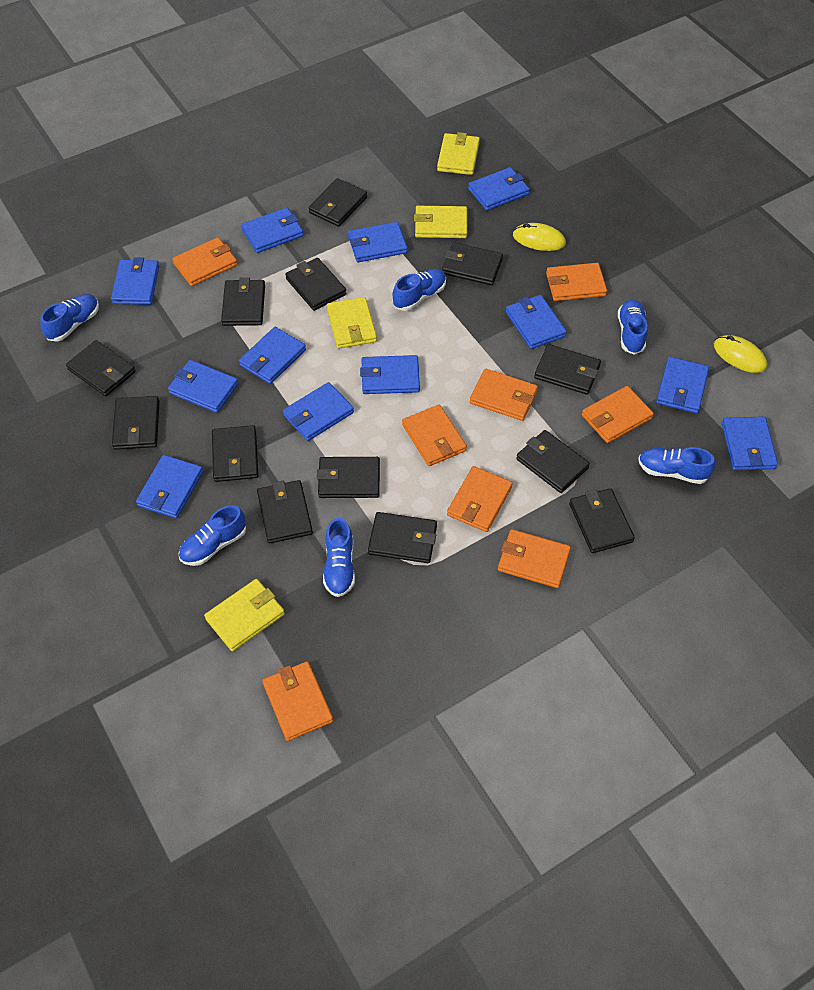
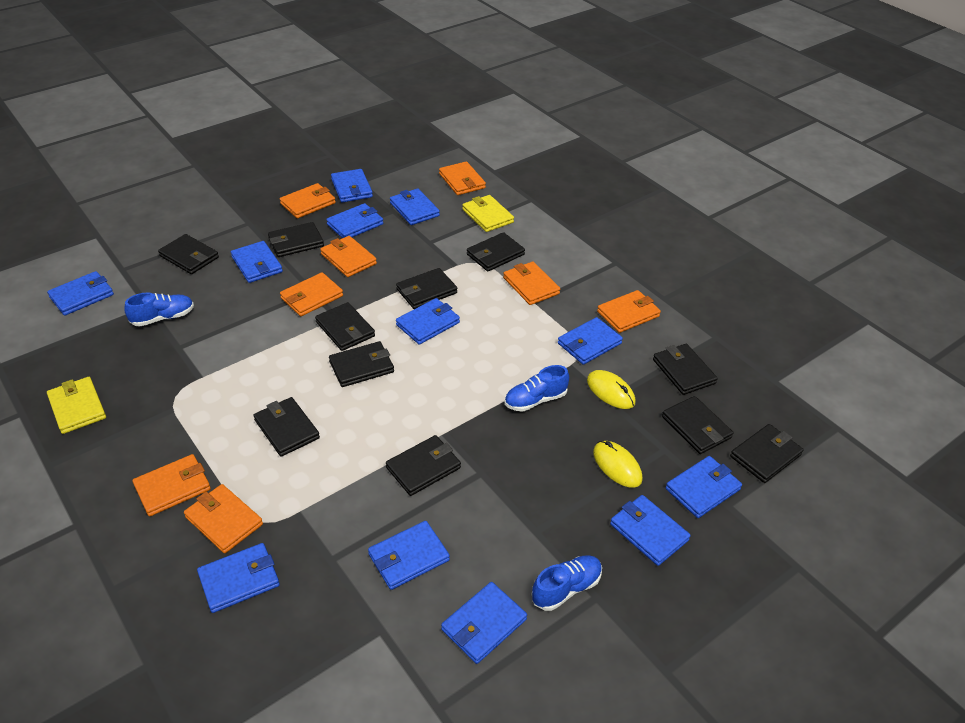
black wallet: [66,340,136,396] [112,396,160,450] [212,425,258,482] [221,277,265,326] [257,480,313,543] [285,258,347,311] [309,178,367,227] [317,457,380,498] [368,512,437,563] [442,242,503,285] [516,430,590,493] [534,344,601,395] [569,488,635,553] = 13 -> [158,234,219,274] [253,397,320,457] [268,222,324,257] [315,302,375,351] [329,341,394,387] [386,435,461,496] [396,268,457,309] [467,232,525,271] [653,344,718,395] [662,396,733,454] [730,424,804,483] = 11
blue shoe: [40,294,99,342] [179,505,246,566] [323,518,355,597] [393,269,446,311] [618,299,648,355] [638,447,715,484] = 6 -> [124,292,194,327] [505,365,569,412] [532,555,602,611] = 3
yellow wallet: [204,579,285,651] [327,297,377,349] [414,206,467,238] [437,132,480,175] = 4 -> [47,377,106,434] [462,195,514,232] = 2

